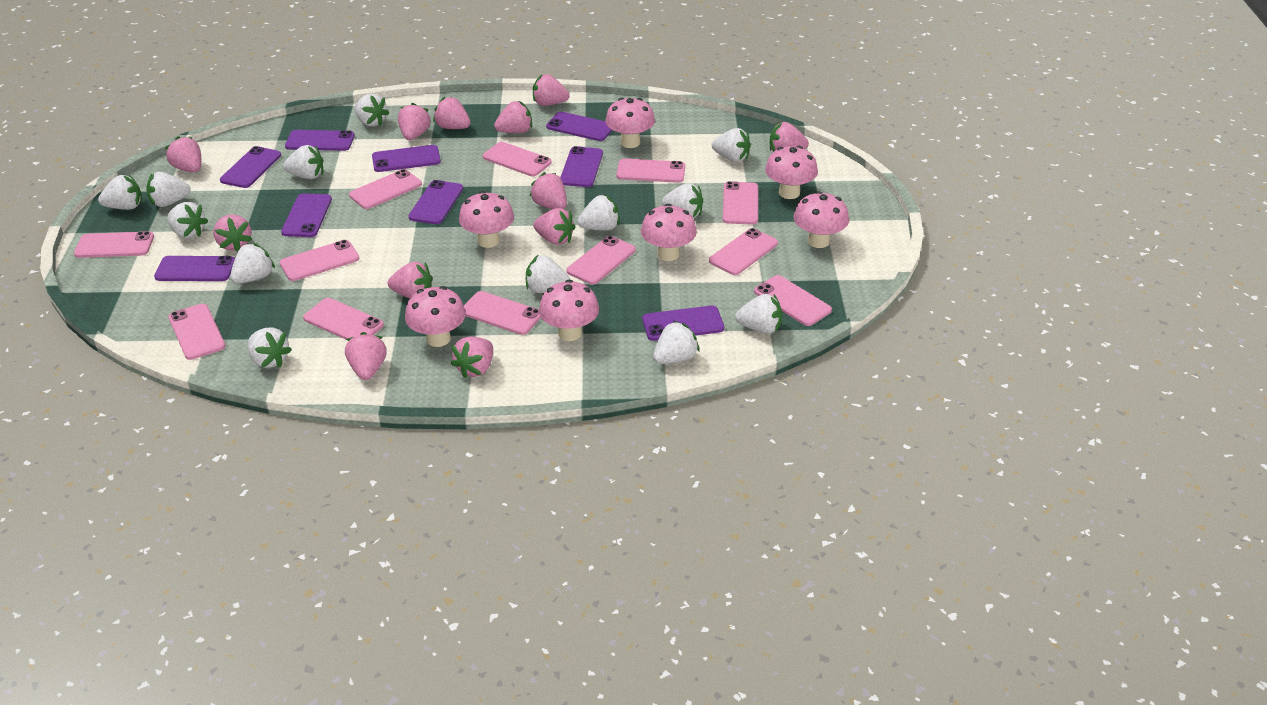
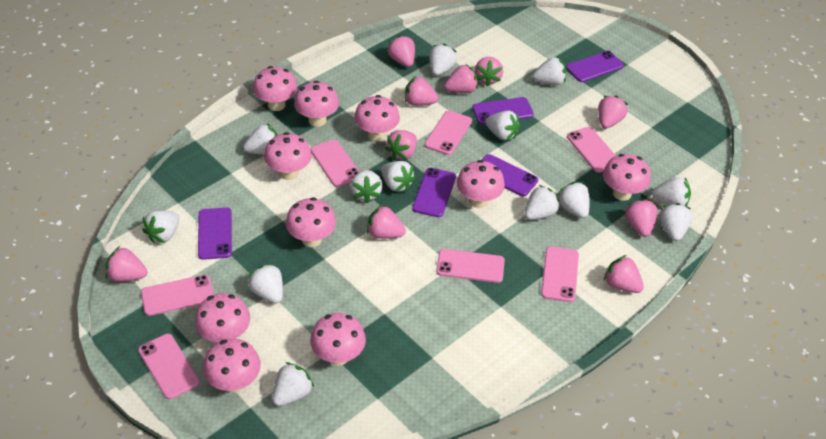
pink mushroom: [405,286,466,347] [459,191,514,248] [539,280,599,341] [605,98,655,148] [641,204,697,261] [765,146,818,199] [793,191,849,248] = 7 -> [195,293,250,343] [203,339,261,393] [253,66,298,111] [264,132,312,180] [286,197,336,247] [294,81,339,127] [310,313,366,366] [354,95,400,141] [457,160,505,208] [603,154,651,201] = 10
pink phone: [74,231,154,258] [168,304,226,360] [280,240,360,281] [303,298,384,339] [349,169,422,209] [464,291,541,335] [483,142,552,176] [566,236,636,285] [617,159,685,183] [709,228,778,275] [723,181,758,225] [754,275,832,326] = 12 -> [138,334,200,399] [141,275,214,316] [310,140,360,187] [425,110,472,155] [436,249,505,283] [541,246,579,302] [567,127,616,173] = 7
pink strawberry: [165,136,201,172] [213,214,252,252] [345,332,387,380] [388,261,433,299] [398,103,431,140] [433,97,471,129] [451,337,493,379] [494,101,532,133] [529,172,567,209] [533,74,569,106] [533,208,575,245] [770,122,809,152] = 12 -> [106,246,147,282] [367,205,406,239] [385,130,417,160] [387,35,415,67] [405,76,438,106] [444,64,478,93] [475,57,503,86] [598,96,628,128] [604,255,644,293] [624,199,658,237] = 10
purple phone: [154,256,235,281] [220,146,281,188] [281,193,332,237] [285,130,355,151] [372,145,441,172] [408,180,463,224] [546,112,613,141] [560,146,603,187] [642,306,724,341] = 9 -> [198,208,232,260] [412,168,456,217] [472,97,534,125] [482,154,538,197] [566,51,624,82] = 5

